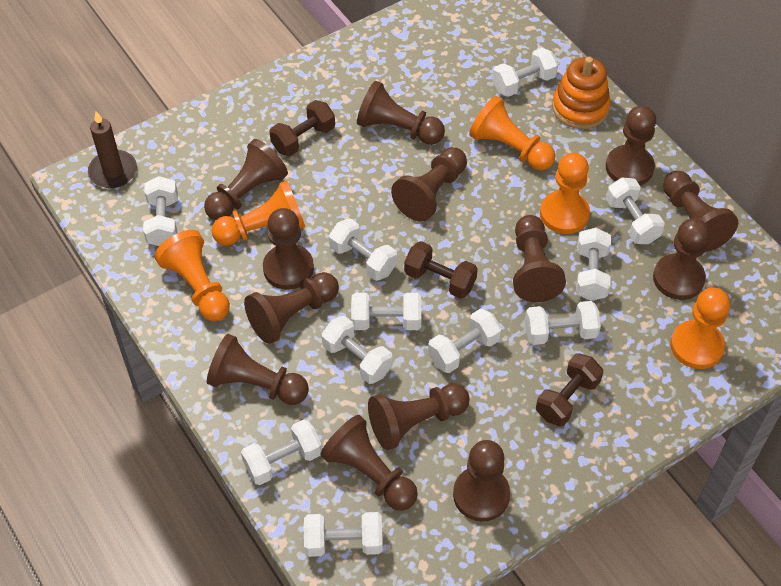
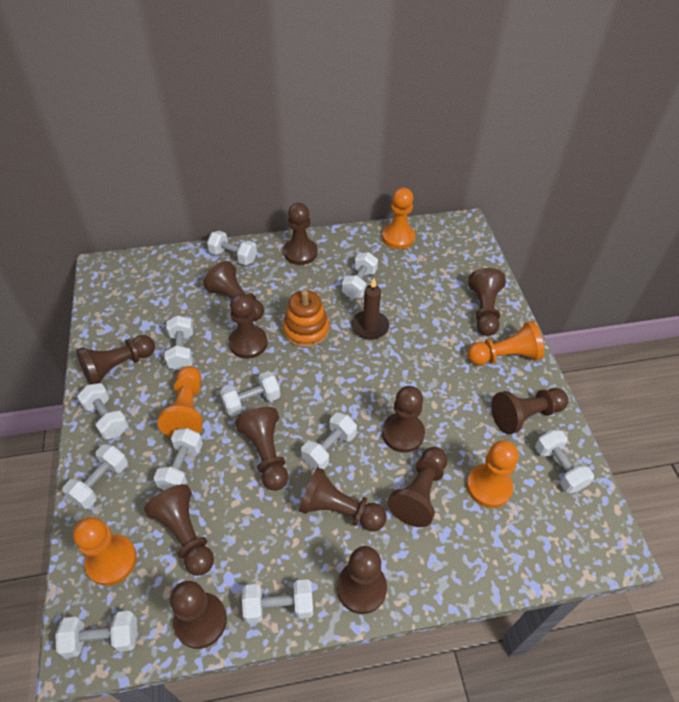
brown dumbbell: [270,100,335,156] [404,241,478,299] [536,353,603,426] = 3 -> none = 0

